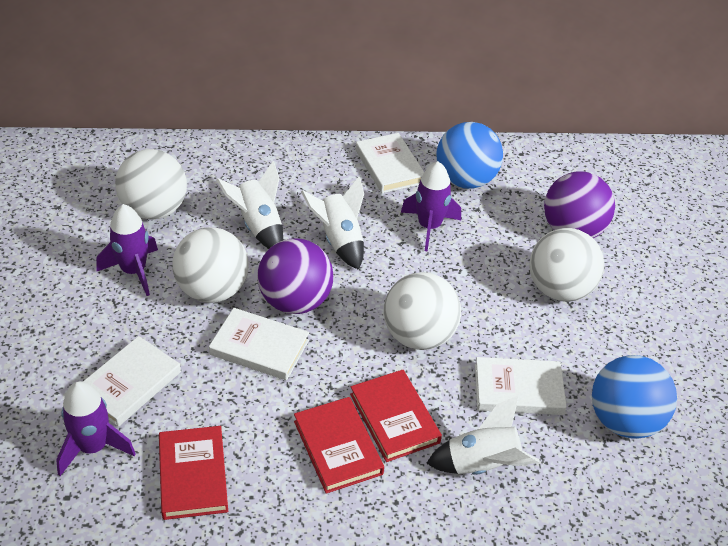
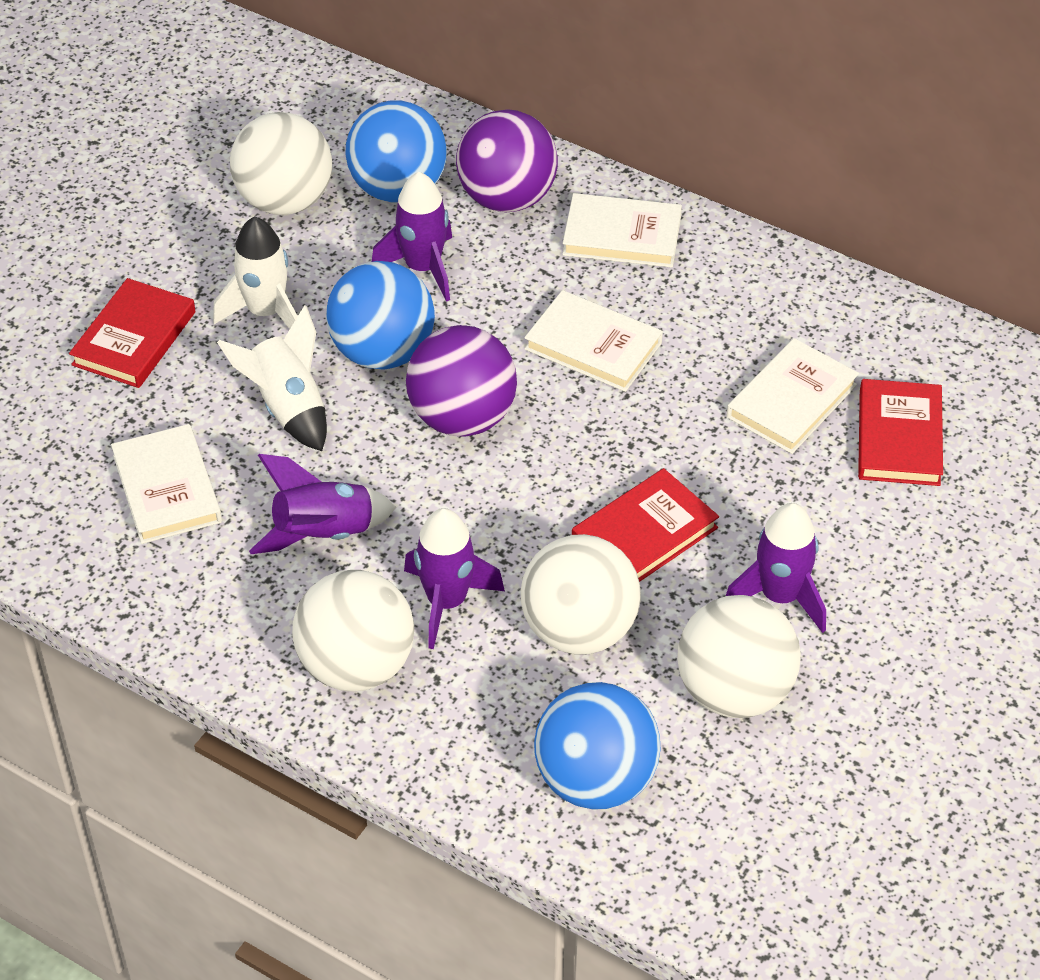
blue ball: [436,122,503,189] [592,355,677,439] = 2 -> [326,261,435,370] [346,100,447,202] [534,682,661,810] = 3
purple rocket: [56,381,136,476] [96,204,158,296] [401,161,461,252] = 3 -> [249,454,396,554] [372,172,452,302] [404,508,505,649] [726,503,826,633] = 4
white rocket: [216,161,283,249] [301,176,364,270] [426,395,540,475] = 3 -> [213,216,298,329] [217,305,327,451] = 2

